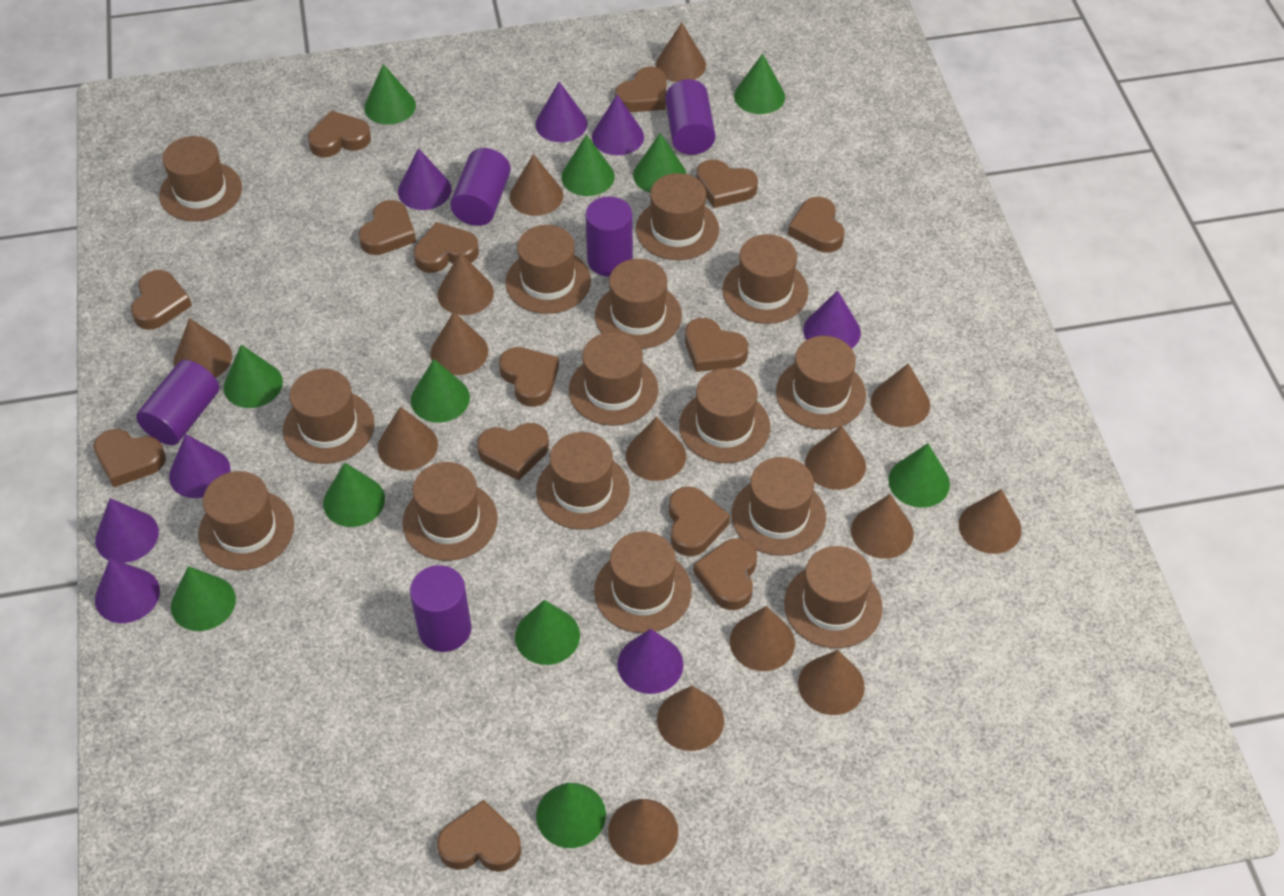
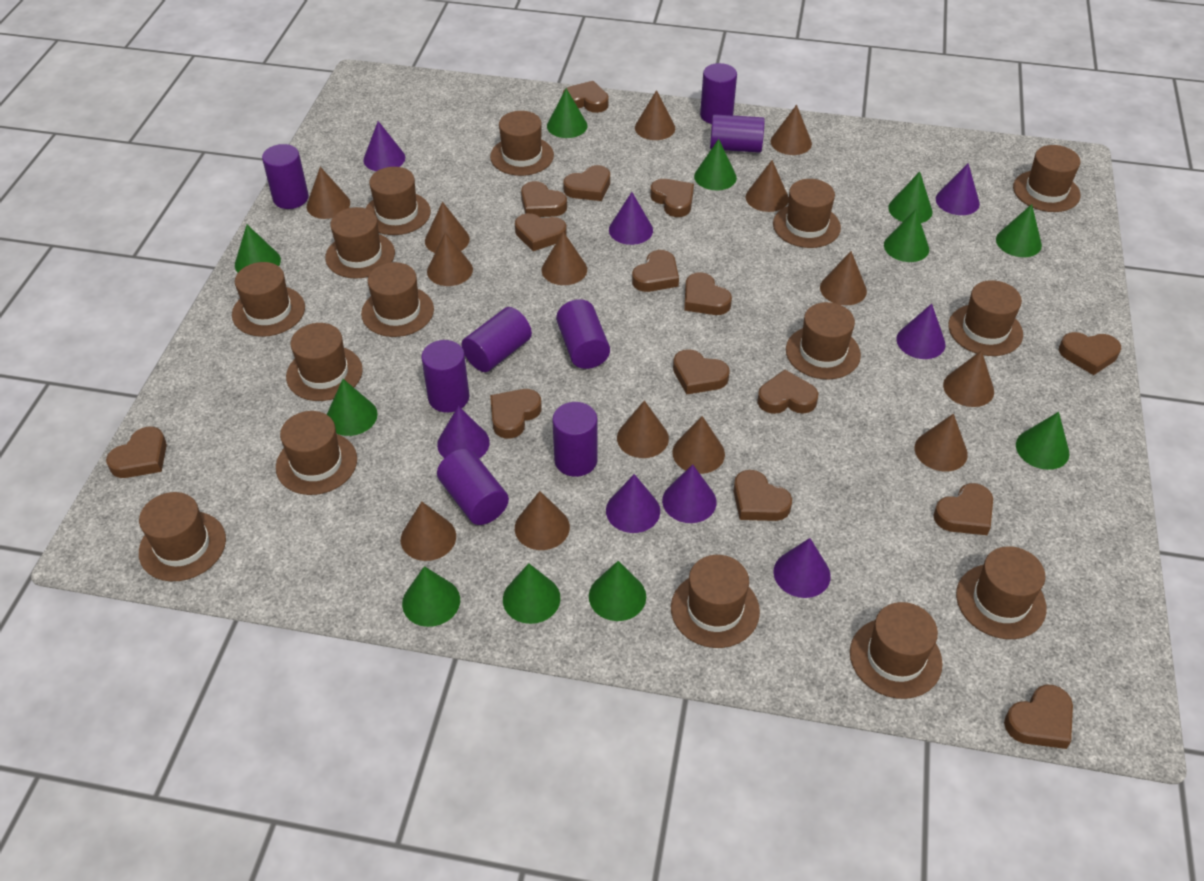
brown cone: [174,318,232,378] [378,407,438,471] [430,312,488,375] [437,252,494,315] [510,154,563,216] [608,799,678,865] [626,417,686,481] [656,22,706,82] [657,686,724,751] [730,606,795,671] [798,650,865,715] [805,425,866,490] [851,494,914,559] [871,363,930,427] [959,489,1022,554] = 15 -> [306,167,350,219] [401,501,456,561] [425,202,470,253] [427,232,473,286] [515,491,570,550] [542,231,587,285] [617,400,669,458] [635,90,675,140] [672,416,725,474] [746,160,789,212] [771,105,812,155] [820,251,867,305] [914,414,968,472] [943,350,994,407] = 14
brown heart: [93,429,166,487] [131,270,192,330] [308,111,371,157] [358,200,416,255] [414,222,479,273] [437,800,521,872] [477,423,549,481] [499,347,559,407] [615,66,667,112] [669,486,730,556] [685,318,748,372] [693,538,757,610] [696,159,758,208] [788,197,844,253] = 14 -> [106,426,167,478] [490,389,542,439] [515,213,567,251] [521,181,567,217] [563,81,609,113] [563,165,610,201] [632,250,679,292] [650,179,694,217] [673,349,730,394] [684,272,732,315] [733,470,792,521] [757,370,818,414] [933,483,993,535] [1004,685,1073,749] [1059,332,1121,375] = 15
purple cylinder: [136,360,219,445] [410,565,472,652] [450,148,511,226] [585,197,633,277] [665,79,715,155] = 5 -> [262,144,309,209] [421,340,469,413] [437,449,509,525] [461,307,532,372] [552,402,598,477] [556,299,610,369] [700,63,737,124] [710,114,765,153] = 8

